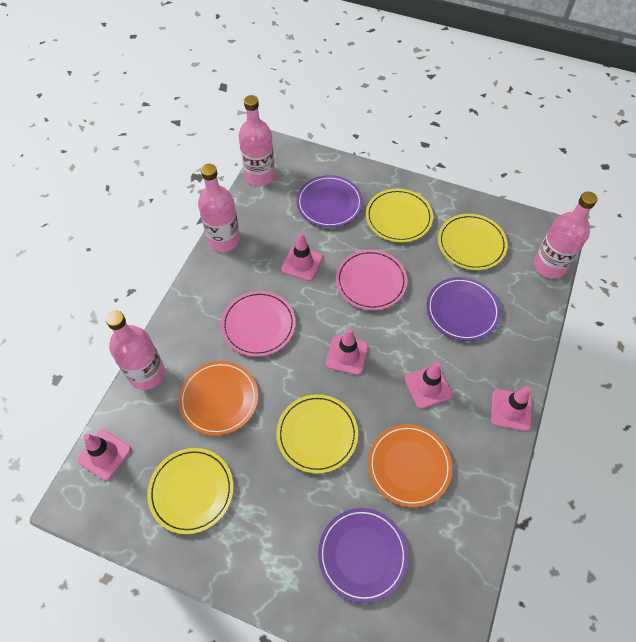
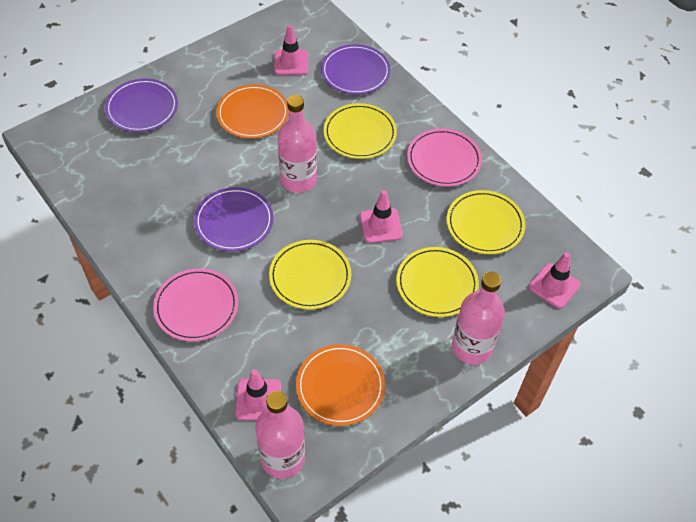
pink bottle: [106,311,165,390] [198,164,240,252] [239,95,275,186] [534,192,597,279] = 4 -> [255,391,305,479] [278,95,317,193] [452,272,505,365] = 3
pink traffic cone: [77,430,131,480] [281,233,323,281] [326,328,368,375] [405,362,452,409] [491,386,532,431] = 5 -> [235,369,281,420] [274,25,308,75] [360,190,403,243] [529,252,580,308] = 4

